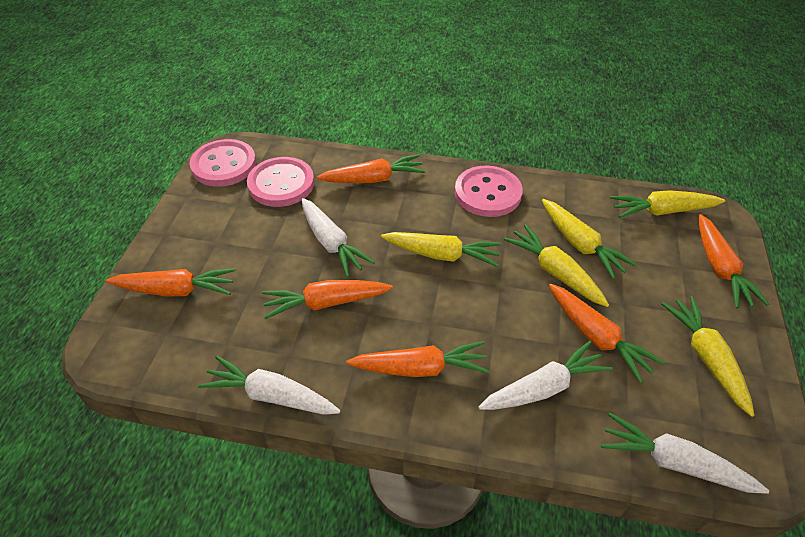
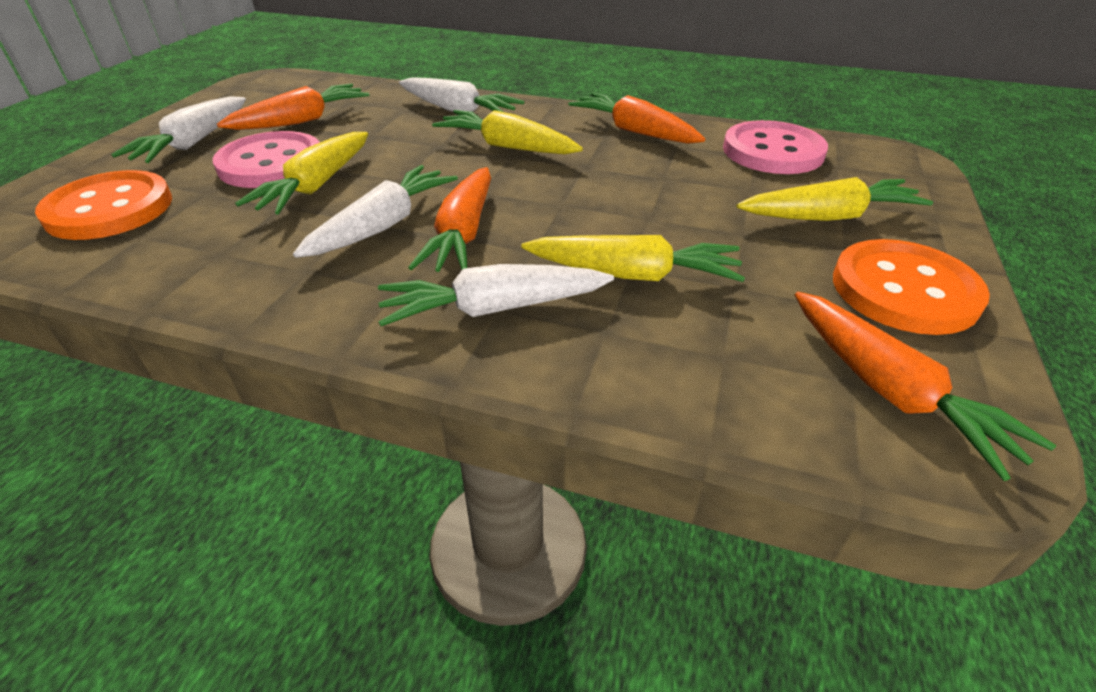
orange button: none = 0 -> [35,170,172,240] [833,239,990,335] = 2
orange carrot: [106,268,236,297] [262,280,393,319] [317,154,426,183] [346,341,489,377] [549,283,665,383] [699,214,770,308] = 6 -> [217,84,369,130] [408,167,491,272] [568,93,705,144] [795,292,1056,481] = 4
pink button: [190,139,256,187] [247,157,314,207] [455,166,523,217] = 3 -> [213,131,320,188] [723,120,828,174] = 2
yellow carrot: [381,232,501,267] [504,225,609,307] [542,199,637,279] [610,190,725,218] [661,296,754,417] = 5 -> [235,132,368,215] [432,110,583,154] [521,235,745,282] [737,177,933,221] = 4

